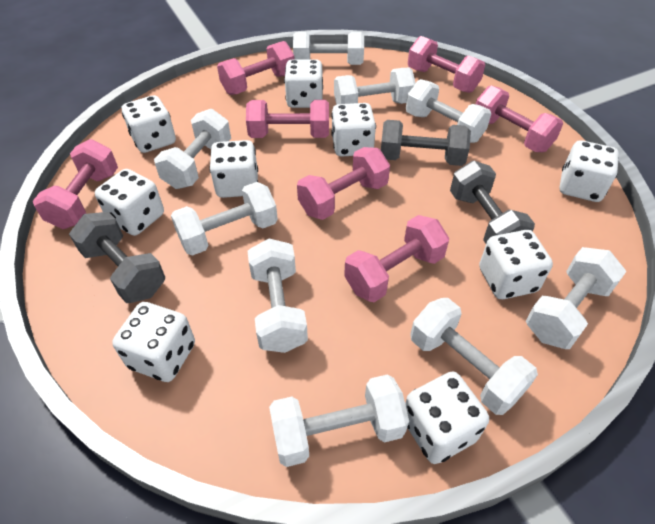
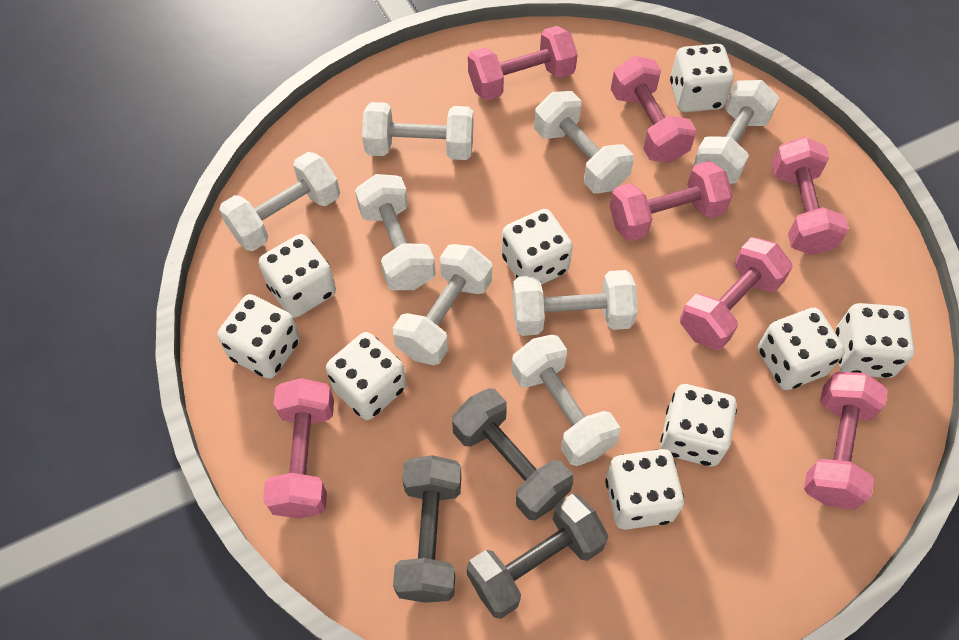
white dumbbell: [154,109,231,189] [171,182,278,256] [248,239,308,353] [269,374,409,467] [293,32,364,65] [334,68,416,105] [406,79,491,143] [410,298,538,415] [526,247,627,349] = 9 -> [219,152,340,251] [355,174,436,290] [362,102,473,160] [393,244,492,365] [511,335,620,466] [513,270,638,336] [534,91,634,193] [693,80,779,184] = 8

